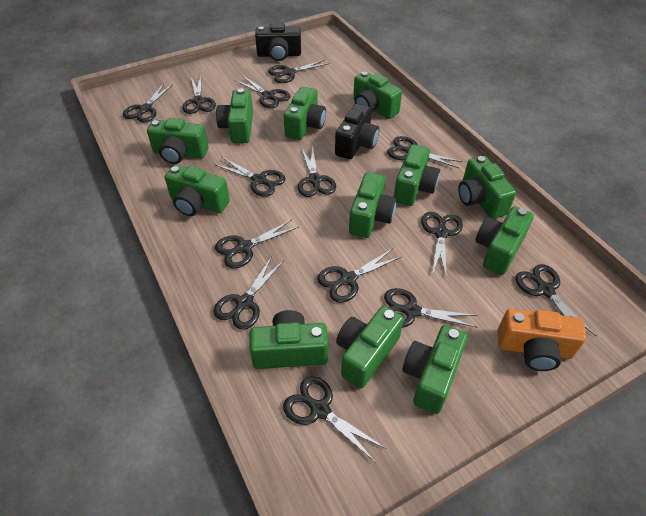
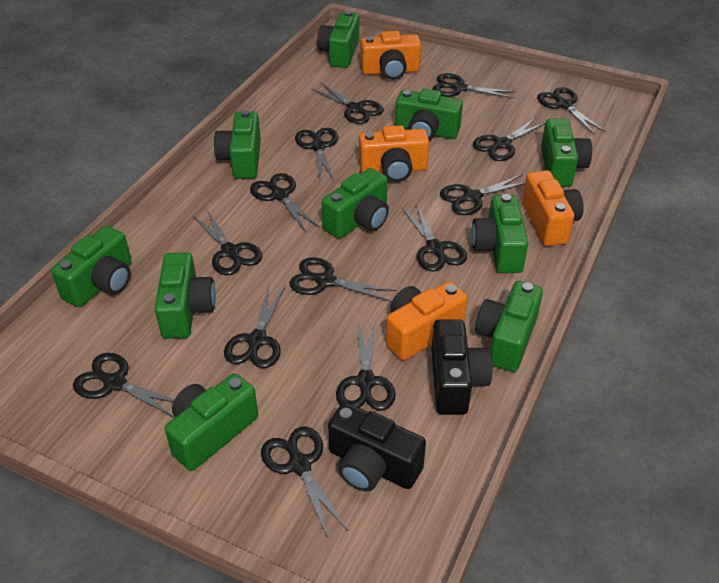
green camera: [147,118,209,164] [165,165,230,216] [216,88,253,143] [249,310,328,369] [284,87,326,140] [336,306,404,389] [349,172,397,238] [353,71,402,119] [394,144,440,206] [402,325,468,414] [458,156,516,219] [475,206,534,275] = 12 -> [51,226,132,307] [155,252,216,339] [165,373,258,471] [214,110,261,179] [317,11,359,68] [322,168,389,239] [395,88,463,141] [471,194,528,273] [475,281,543,372] [541,118,592,187] = 10
orange camera: [498,308,587,371] = 1 -> [359,125,429,182] [361,31,421,80] [386,281,467,360] [522,170,584,246] = 4

